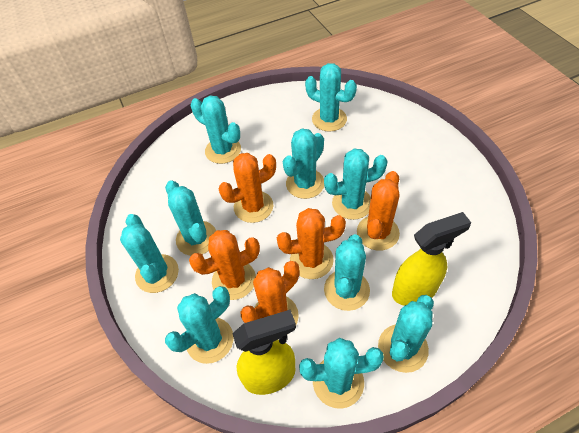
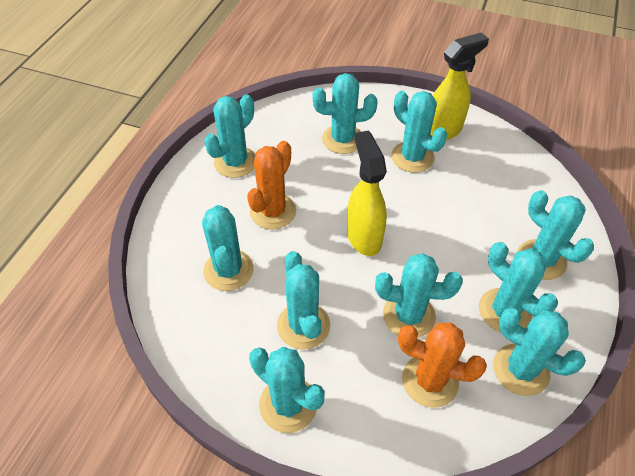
orange cactus: [189,230,260,300] [219,153,276,223] [240,261,299,335] [277,208,346,279] [357,171,400,251] = 5 -> [247,141,296,229] [398,322,487,408] = 2

